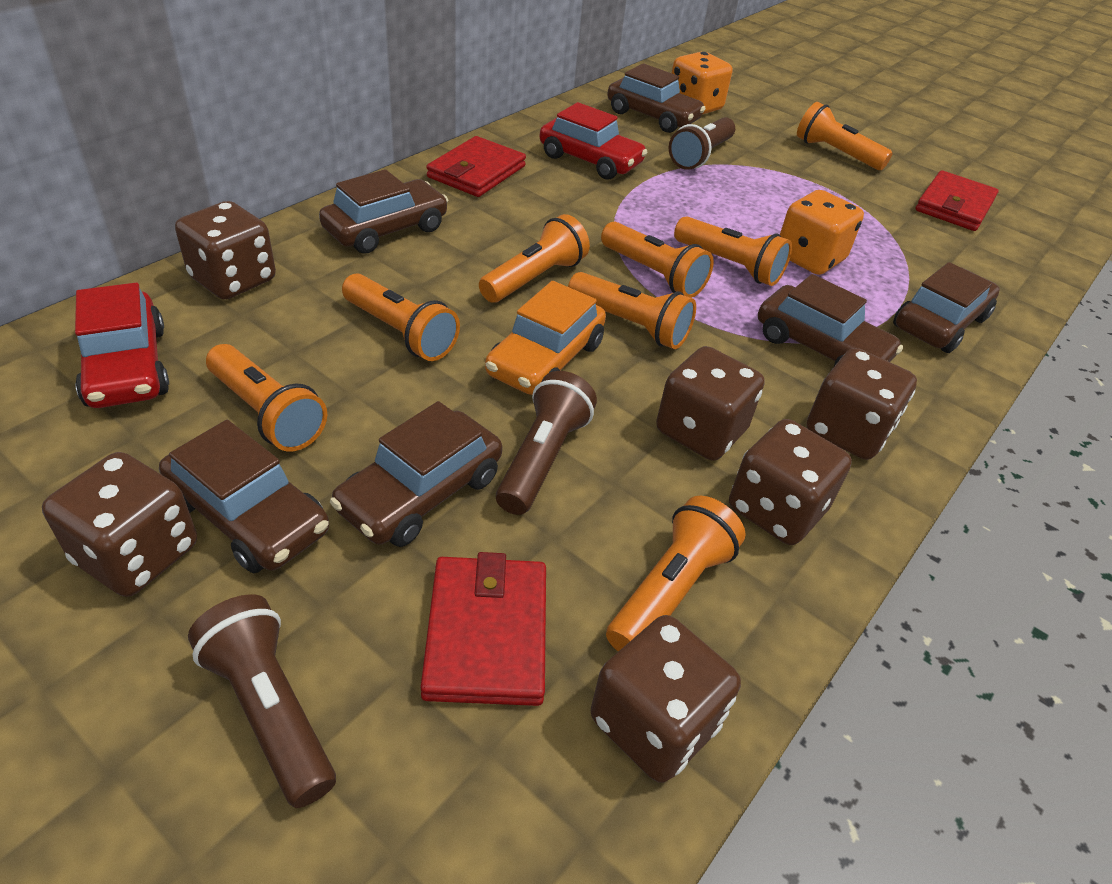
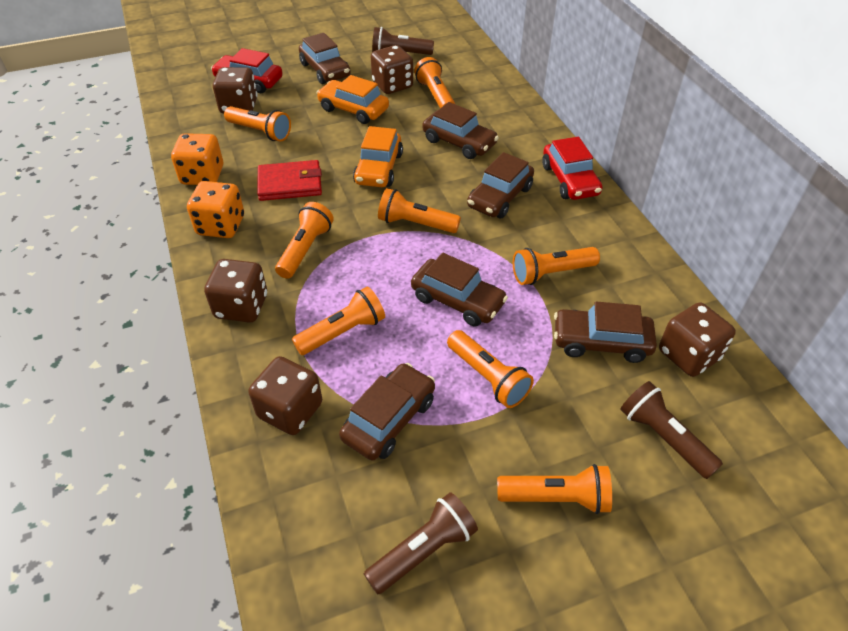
brown dice: [42,452,197,597] [175,201,276,300] [591,615,741,783] [656,346,765,461] [729,419,852,545] [806,348,917,460] = 6 -> [204,259,267,323] [213,67,258,113] [248,356,322,435] [371,45,413,94] [659,302,736,377] = 5
orange car: [485,281,606,395] = 1 -> [317,75,389,124] [353,126,403,187] = 2
red wallet: [420,552,546,706] [426,136,526,197] [915,170,999,231] = 3 -> [257,160,322,201] = 1

